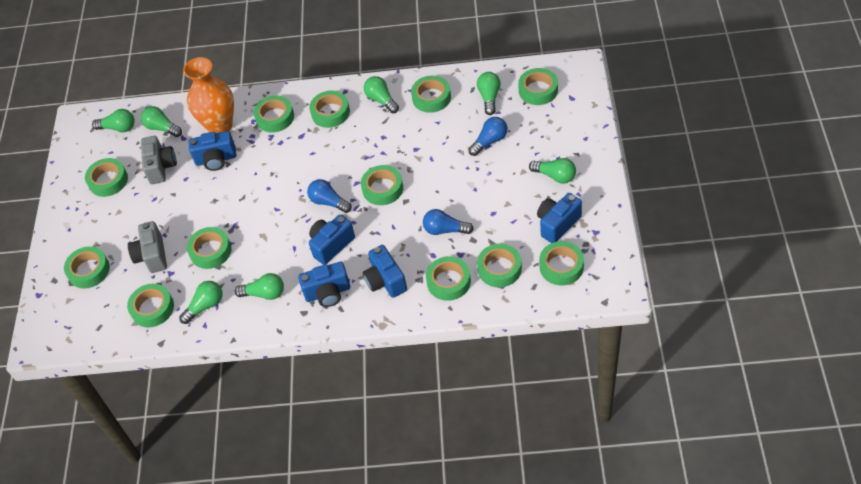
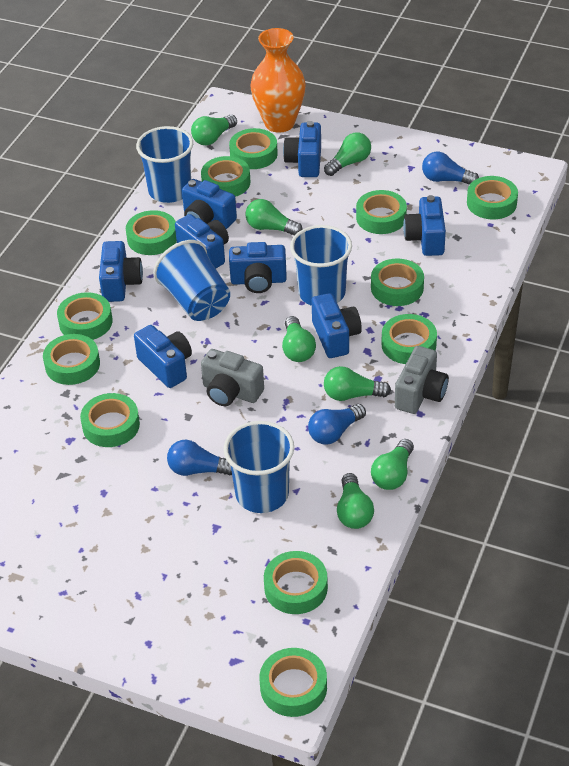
blue camera: [188,131,236,171] [298,262,350,307] [309,215,355,265] [363,245,407,298] [537,193,582,243] = 5 -> [99,241,143,302] [134,325,192,388] [175,214,229,269] [182,179,237,229] [229,242,287,293] [283,121,321,177] [312,293,362,358] [403,195,446,256] = 8
blue cup: none = 0 -> [136,126,193,203] [153,240,230,321] [224,421,294,513] [290,225,352,306] = 4

